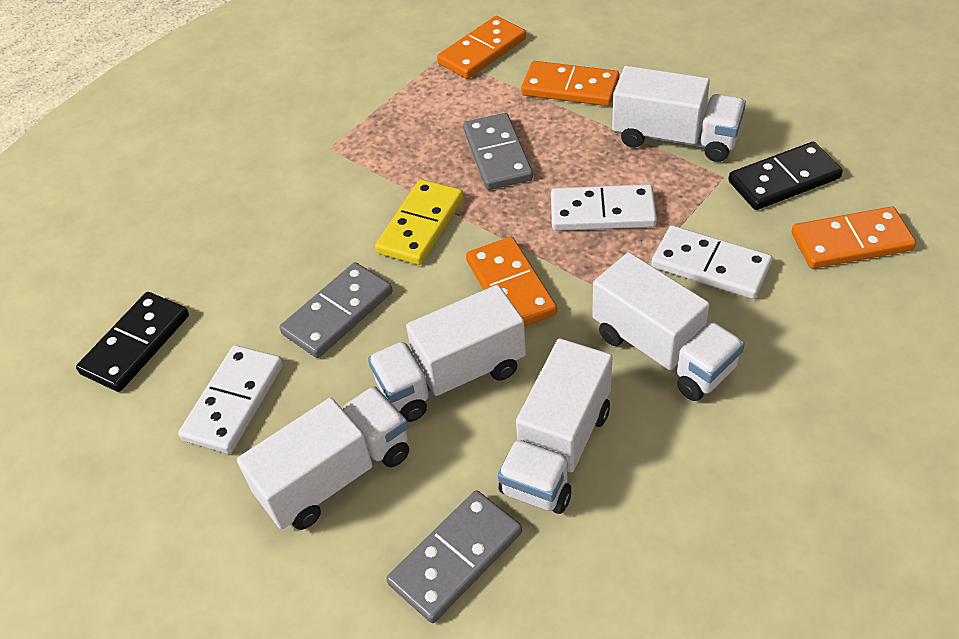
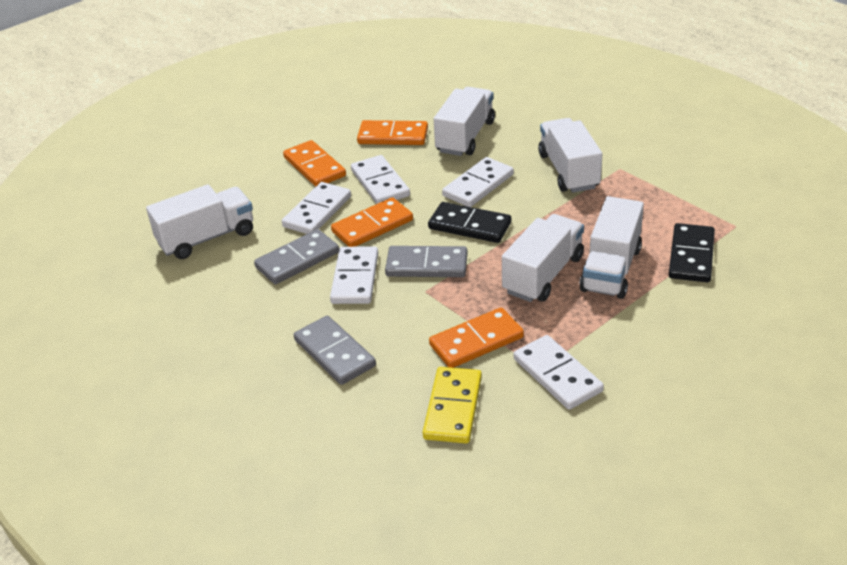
white domino: [178,345,283,454] [551,184,657,231] [651,225,773,299] = 3 -> [282,182,351,234] [330,246,378,304] [351,155,410,204] [442,157,514,207] [514,335,604,410] = 5

